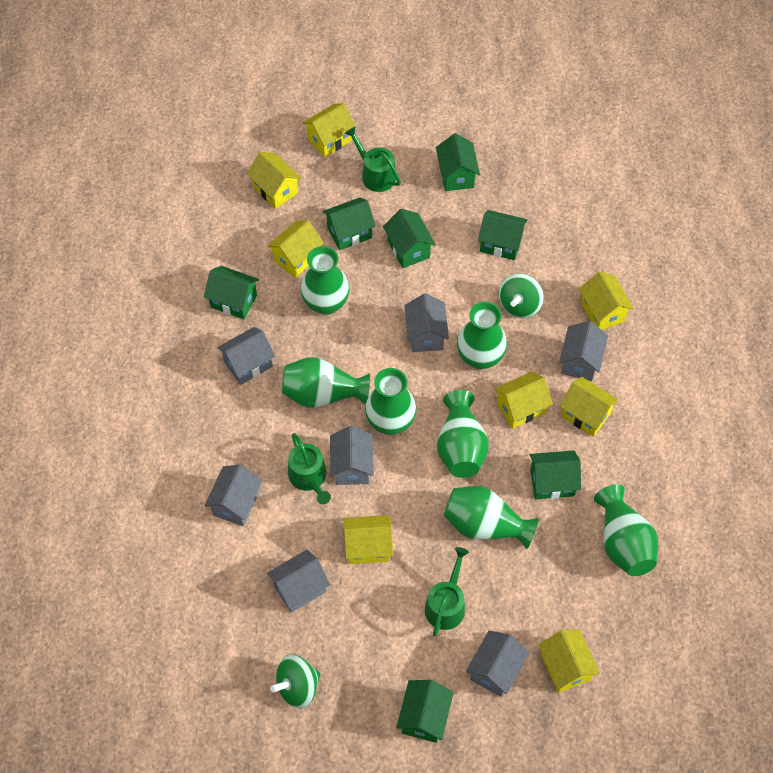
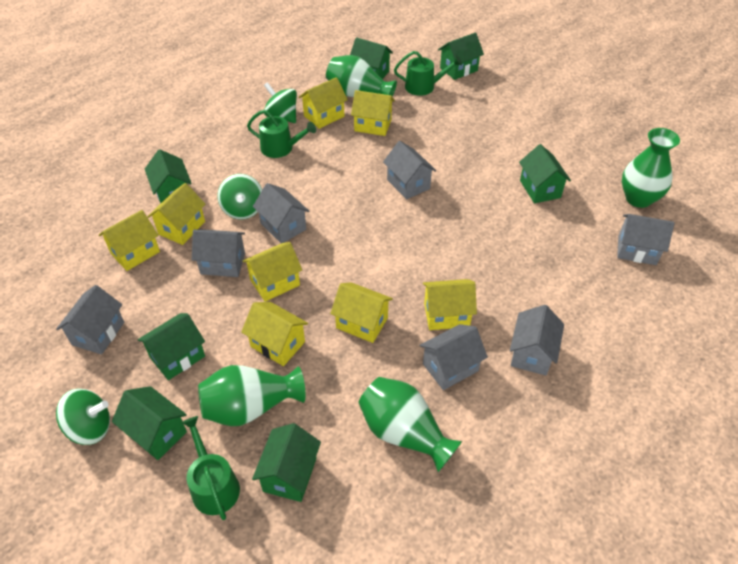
green spinning top: [270,655,321,708] [499,273,544,318] = 2 -> [56,388,110,445] [217,174,262,219] [264,82,297,123] = 3
green vase: [282,357,370,408] [300,246,350,315] [365,368,417,435] [437,390,489,478] [444,486,538,549] [457,301,507,369] [594,484,658,576] = 7 -> [198,365,306,426] [326,55,397,97] [358,377,462,472] [622,128,680,208] = 4

